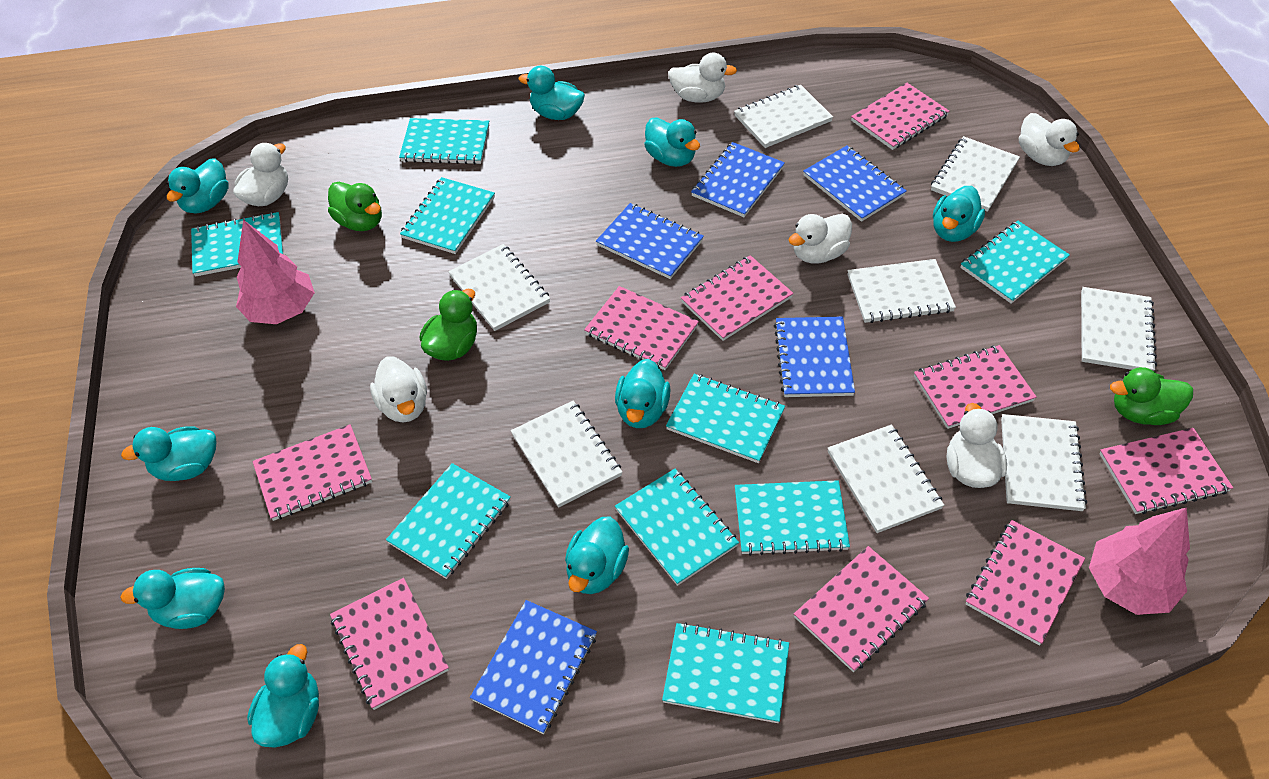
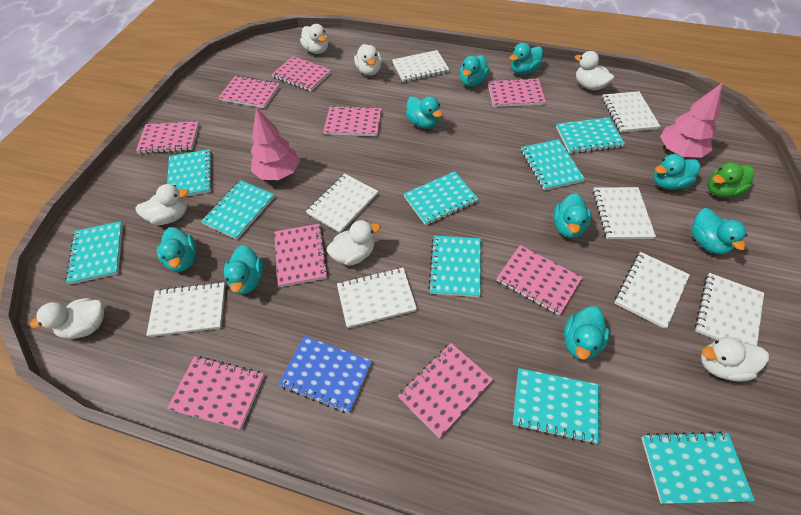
blue notebook: [470,600,597,734] [596,203,704,279] [691,142,785,217] [774,317,855,397] [803,146,906,222] = 5 -> [278,336,372,413] = 1
green duck: [328,182,382,231] [420,289,477,361] [1110,367,1193,425] = 3 -> [707,162,755,198] = 1
white duck: [233,143,288,206] [370,356,427,422] [668,53,737,103] [788,214,852,264] [947,403,1007,488] [1019,113,1080,166] = 6 -> [30,298,104,339] [135,184,189,225] [300,24,328,54] [327,220,381,266] [354,44,382,76] [575,51,614,90] [701,337,769,381] = 7

